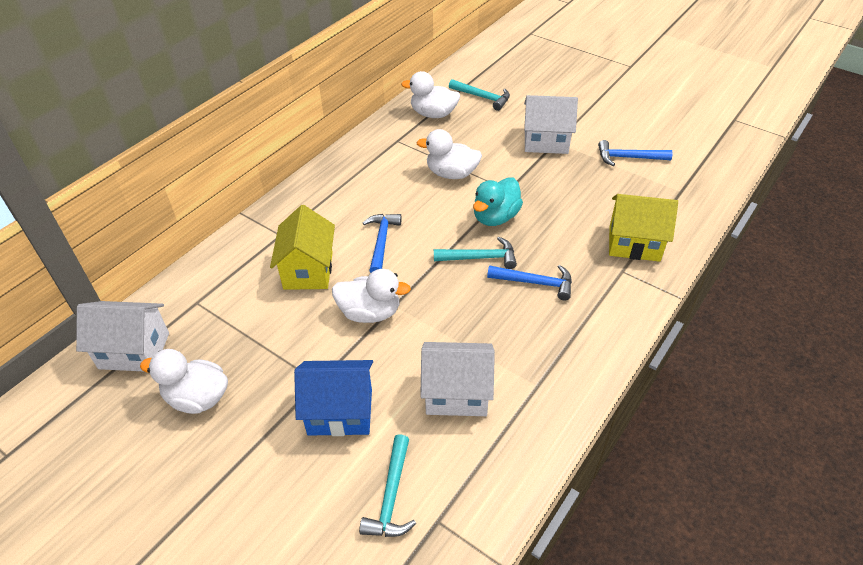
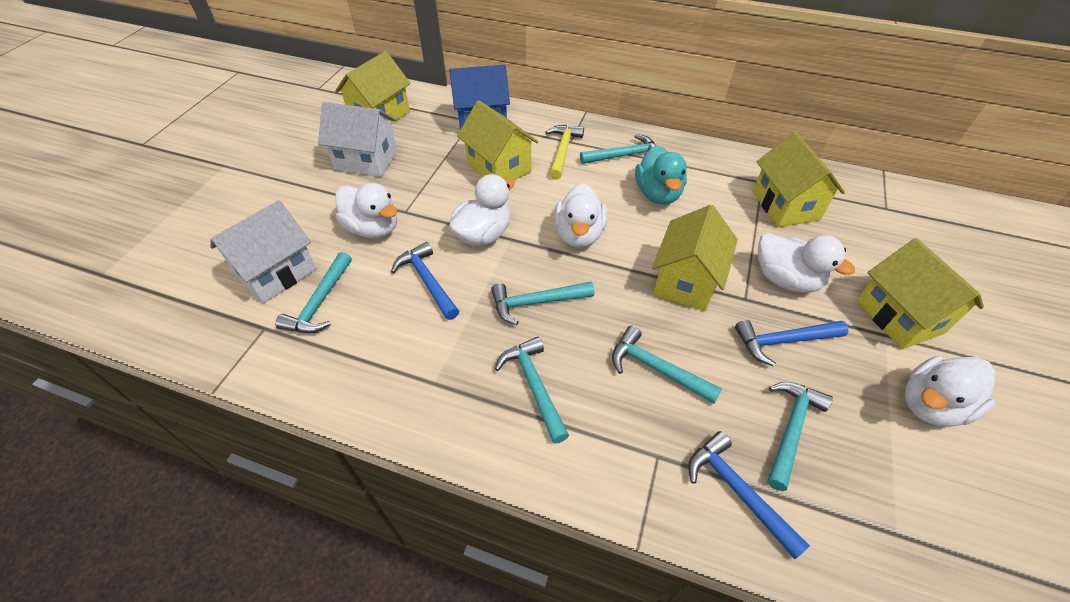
turquoise hammer: [359,434,416,537] [434,237,517,269] [449,79,510,111] = 3 -> [275,252,352,333] [491,282,594,325] [495,337,569,443] [580,134,656,164] [612,326,722,404] [767,382,833,491] = 6
white duck: [140,349,228,414] [332,269,411,323] [401,71,460,118] [416,129,482,179] = 4 -> [336,183,398,238] [449,174,515,246] [554,183,607,248] [758,233,855,293] [905,356,995,427] = 5
white house: [76,301,169,371] [420,342,495,416] [524,95,578,154] = 3 -> [210,200,317,303] [318,102,397,177] = 2
yellow hammer: none = 0 -> [546,125,584,179] = 1
yellow house: [270,205,335,290] [609,194,678,262] = 2 -> [335,51,410,124] [457,100,538,181] [652,205,738,311] [753,132,845,227] [856,238,984,349] = 5

